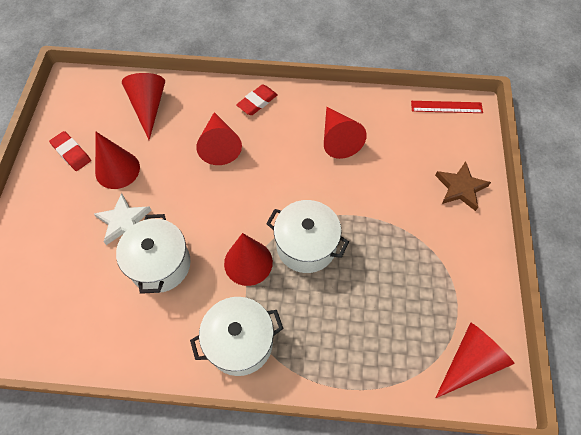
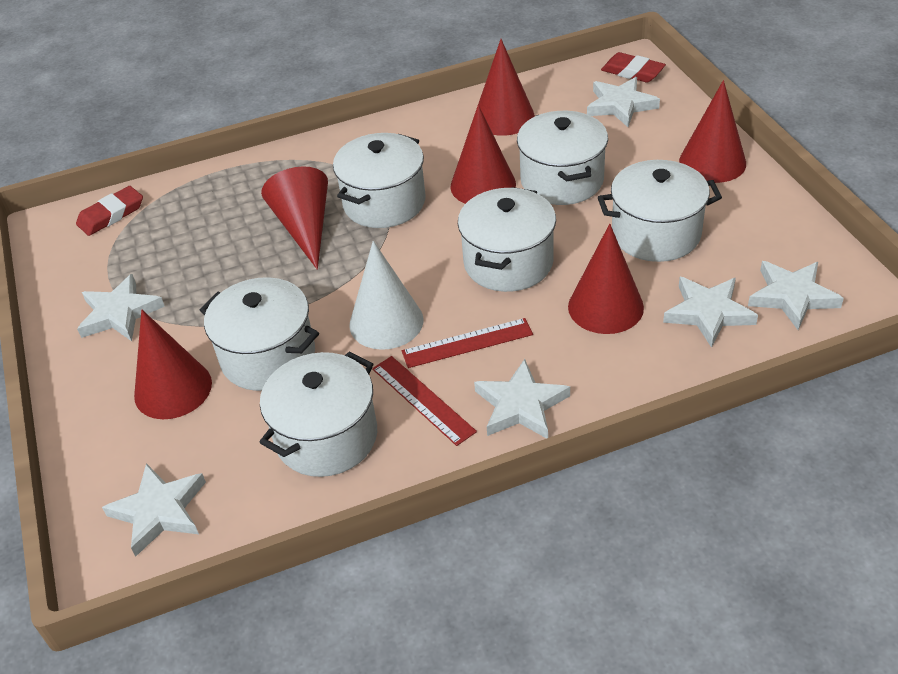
brown star: [435,161,491,211] = 1 -> none = 0
red ruler: [411,101,483,113] = 1 -> [372,356,477,446] [402,318,533,368] = 2
white cone: none = 0 -> [349,241,423,350] = 1
white pot: [116,214,191,294] [190,297,284,376] [266,200,349,273] = 3 -> [200,277,319,391] [259,352,377,477] [333,133,426,228] [458,187,556,292] [517,111,608,205] [598,160,722,262] = 6
white star: [94,193,151,245] = 1 -> [77,274,165,341] [102,463,206,557] [474,359,570,439] [587,77,660,127] [663,277,758,348] [748,261,844,330] = 6

